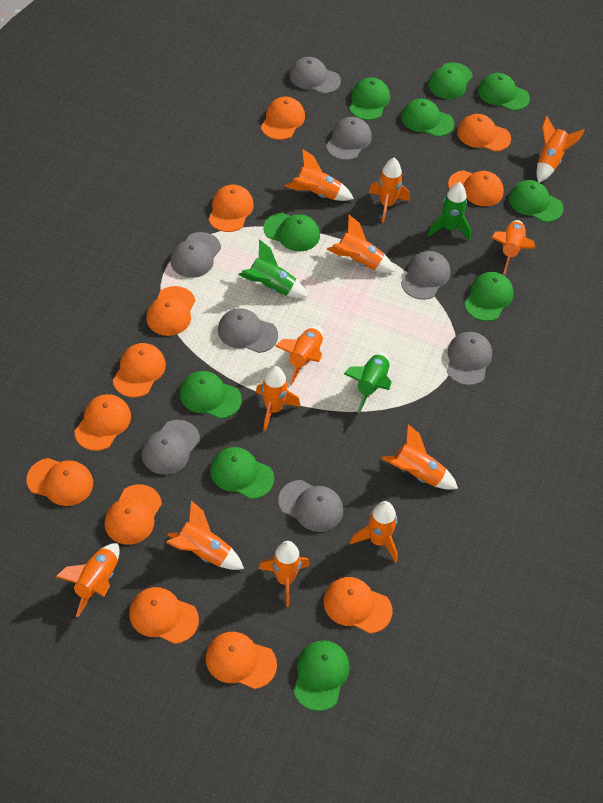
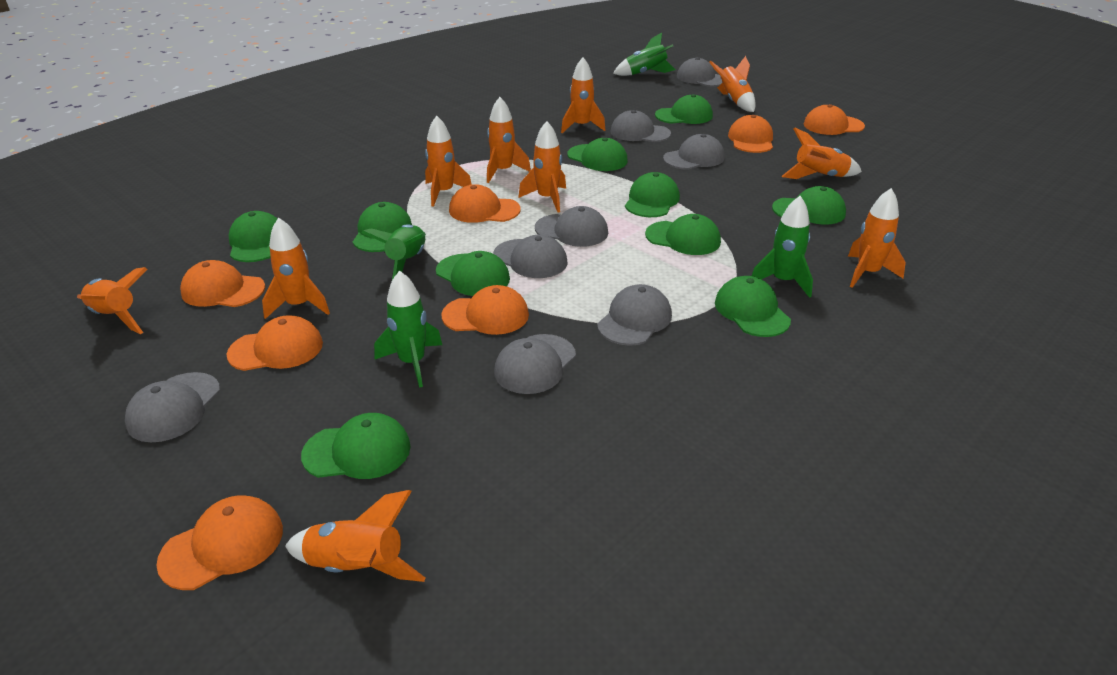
green rocket: [239,239,308,298] [344,352,392,413] [428,182,471,241] = 3 -> [362,224,426,280] [374,271,442,388] [613,33,676,76] [752,196,813,298] = 4
orange cap: [27,458,93,506] [75,394,131,451] [105,484,162,545] [113,343,166,397] [129,587,199,644] [146,286,195,336] [206,632,277,689] [209,184,254,232] [261,97,305,140] [324,577,392,633] [448,170,504,206] [457,114,511,152] = 12 -> [156,496,283,590] [180,260,265,307] [226,315,323,371] [441,285,529,335] [449,184,521,223] [728,115,773,153] [804,104,865,135] = 7
orange rocket: [56,543,120,617] [166,501,244,570] [256,366,300,431] [259,541,310,607] [275,326,323,385] [285,149,354,201] [327,215,396,273] [350,501,398,563] [369,158,410,223] [381,424,458,490] [491,220,535,275] [536,115,585,183] = 12 -> [77,267,147,334] [262,217,330,319] [285,490,426,582] [425,116,472,207] [487,97,531,183] [518,121,566,212] [561,57,606,133] [709,56,756,112] [782,128,862,179] [848,188,906,288] = 10

